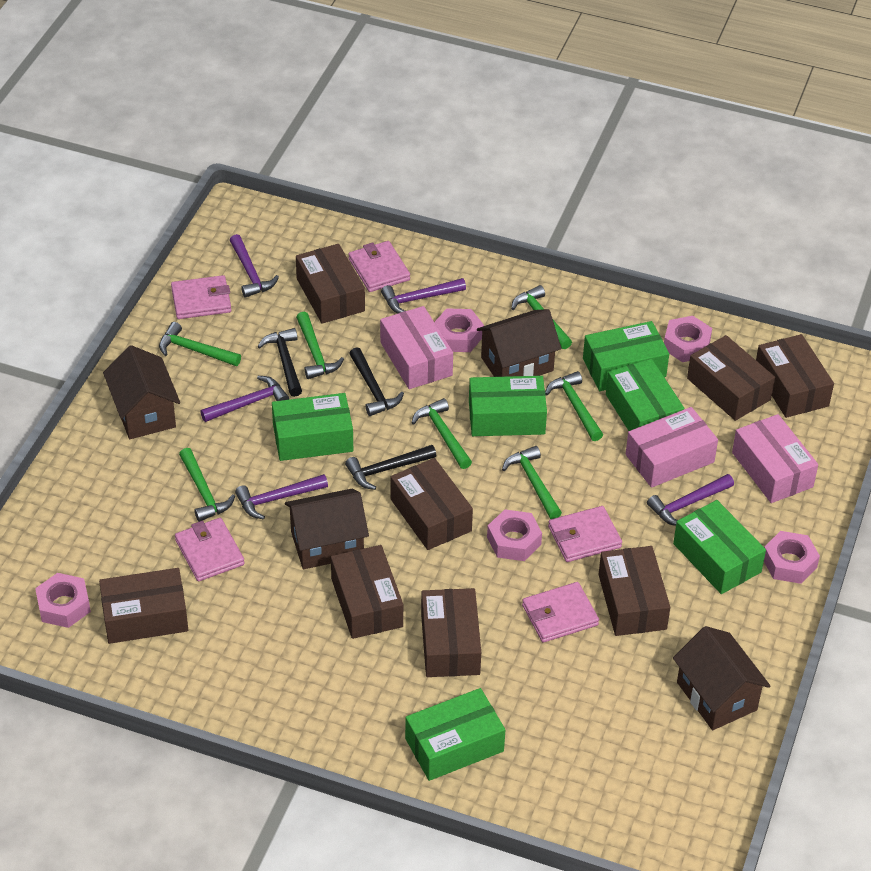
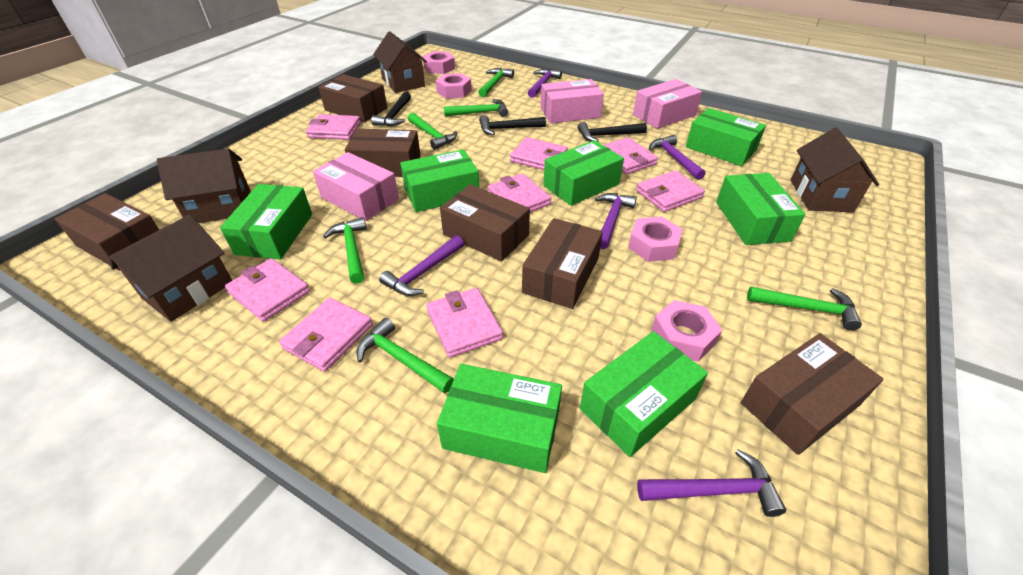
brown box: [99,568,188,644] [296,244,365,324] [331,545,403,639] [390,458,473,550] [421,588,481,677] [598,546,670,636] [687,335,775,421] [756,334,834,418] = 8 -> [55,193,159,271] [318,74,387,122] [345,129,421,177] [440,184,530,262] [522,218,603,309] [741,333,884,455] = 6
green box: [272,393,353,461] [405,688,505,781] [469,376,547,436] [583,321,669,391] [606,359,684,431] [673,500,766,594] = 6 -> [220,184,312,259] [400,149,479,212] [437,364,562,473] [543,140,624,206] [580,331,708,457] [686,108,766,166] [716,173,805,245] = 7
green hammer: [159,322,241,366] [179,448,235,522] [296,312,344,379] [412,398,472,469] [502,446,562,519] [511,285,572,349] [545,371,603,441] = 7 -> [323,217,367,284] [356,318,454,394] [408,113,457,150] [444,99,508,117] [478,68,514,97] [747,286,862,331] = 6
pink nut: [35,573,91,628] [434,308,484,352] [487,509,542,561] [664,316,712,362] [764,531,820,584] = 5 -> [423,51,455,74] [436,73,472,99] [628,216,683,262] [651,300,722,362] = 4
pink wallet: [171,275,231,319] [175,518,245,581] [348,241,410,292] [522,582,599,642] [548,506,622,562] = 5 -> [225,258,310,322] [279,298,373,372] [306,114,361,140] [426,288,503,358] [487,173,551,212] [510,137,568,170] [603,137,658,174] [636,170,705,212] = 8

